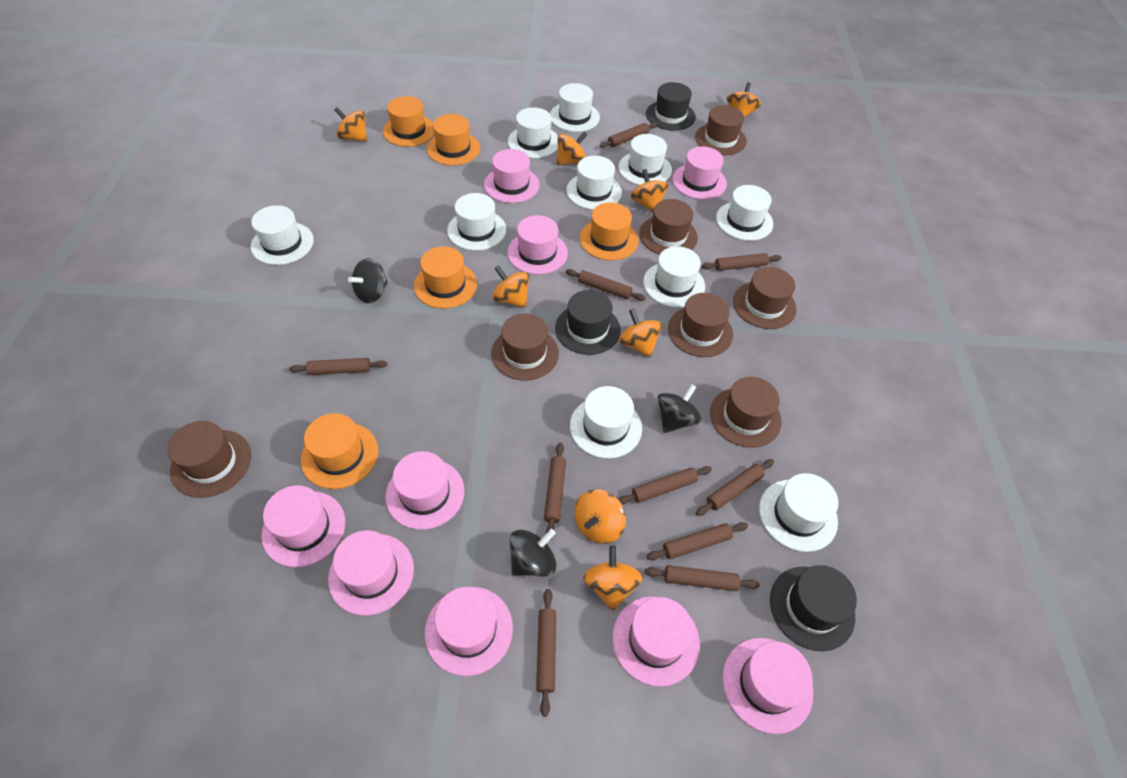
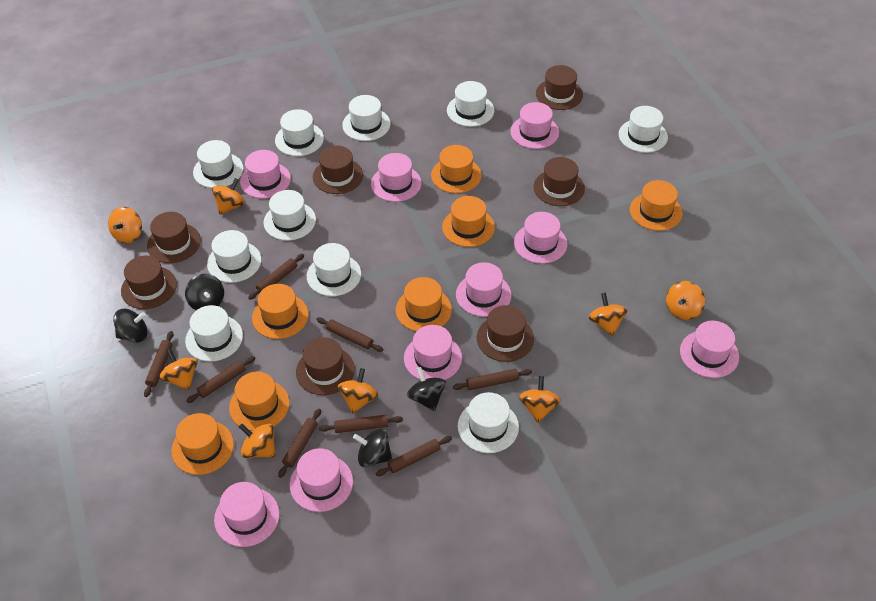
black hat: [555,290,621,355] [646,82,696,131] [770,565,857,651] = 3 -> none = 0
black spinning top: [348,258,388,303] [509,529,557,577] [657,384,702,433] = 3 -> [113,309,147,343] [185,274,224,310] [353,429,392,467] [407,367,446,411] = 4
brown rolling pin: [289,358,387,375] [536,589,556,717] [544,443,566,540] [566,269,646,301] [599,122,657,148] [618,466,712,505] [645,565,760,591] [647,522,748,560] [696,459,774,516] [702,253,781,271] = 10 -> [144,331,173,397] [186,356,255,403] [248,254,304,300] [278,409,321,478] [316,317,383,352] [319,415,403,433] [376,436,452,476] [453,369,532,390] = 8
orange hat: [301,413,378,489] [383,96,434,147] [414,246,477,309] [427,114,480,166] [580,203,639,260] = 5 -> [171,413,234,475] [229,372,290,431] [252,284,309,339] [396,277,452,332] [431,145,482,193] [442,196,495,247] [630,180,683,231] = 7

